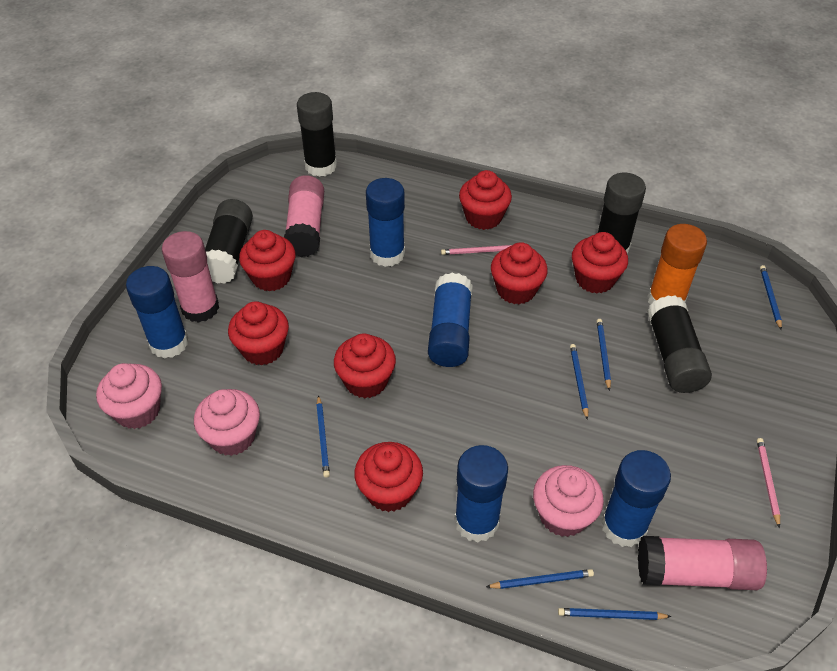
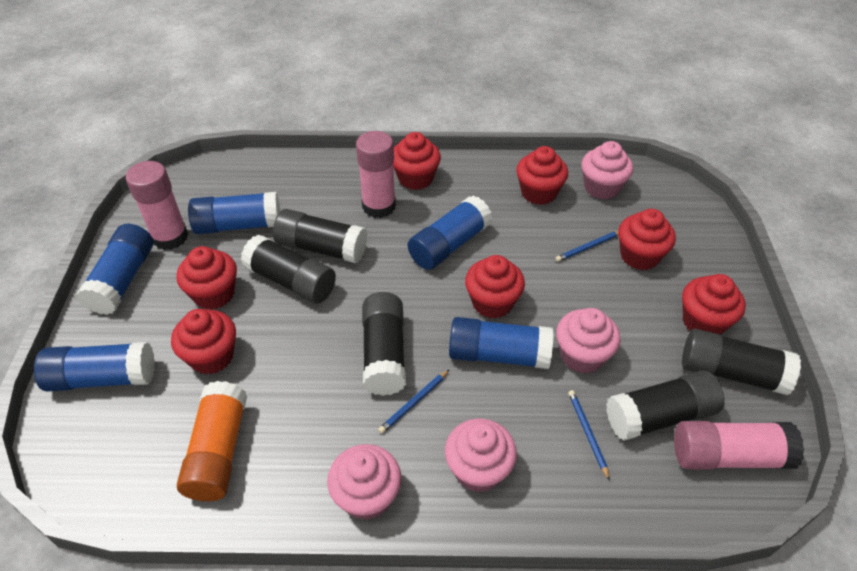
black glue stick: [205,199,253,284] [297,92,337,177] [598,173,646,254] [647,295,712,393] = 4 -> [240,235,336,304] [273,209,367,263] [362,292,406,396] [606,370,725,441] [682,329,801,395] = 5
blue pencil: [316,395,330,478] [486,569,594,589] [558,608,672,620] [570,344,588,420] [597,319,611,391] [760,265,782,330] = 6 -> [378,370,449,433] [556,231,618,262] [568,390,610,481] = 3
pink cupcake: [96,363,162,429] [194,389,260,456] [533,465,604,537] = 3 -> [327,444,402,520] [445,419,517,492] [556,308,621,374] [581,141,633,200] = 4
pink pencil: [441,245,512,255] [757,438,780,528] = 2 -> none = 0

